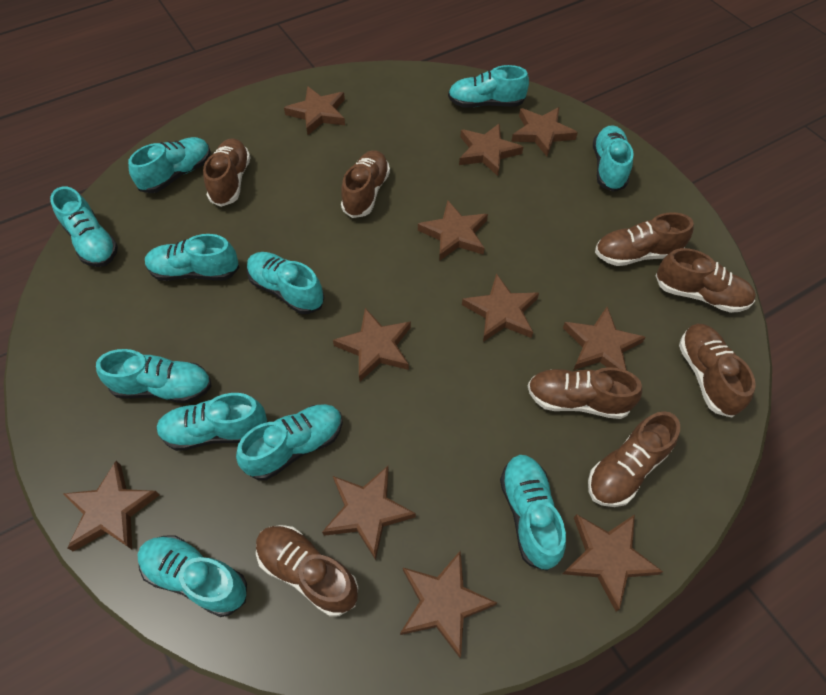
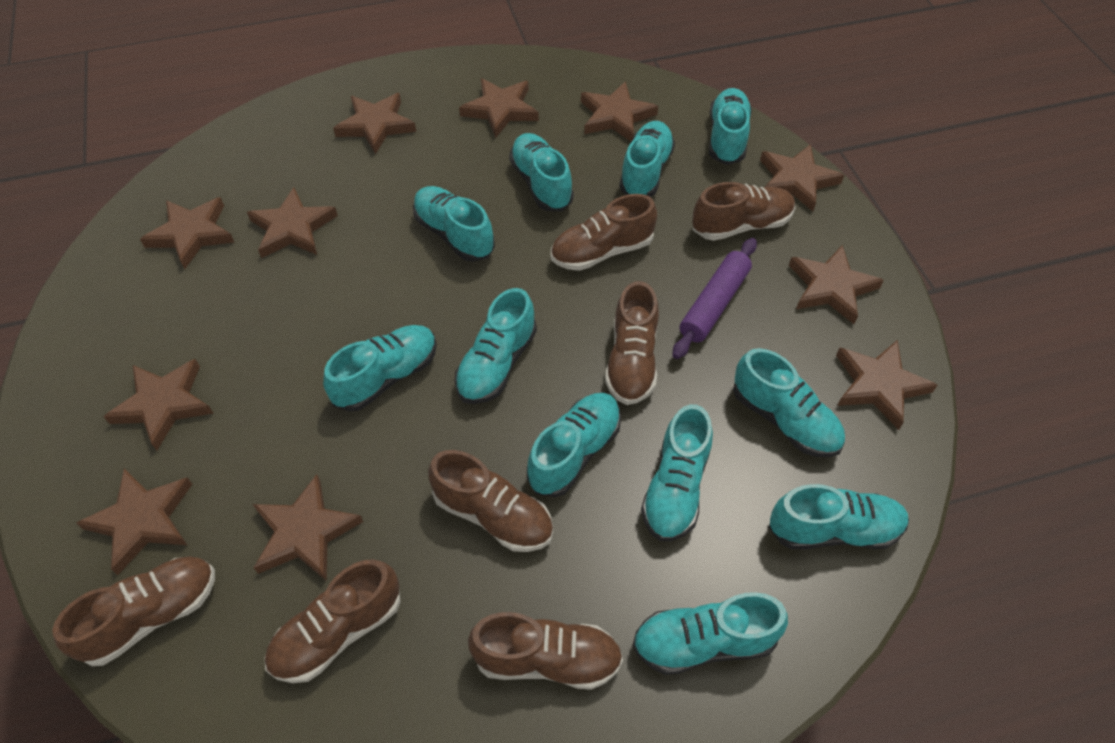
brown shoe: [203,138,251,207] [256,525,358,617] [341,150,390,218] [528,367,642,419] [588,411,680,507] [595,212,694,266] [655,248,756,313] [679,324,756,418] = 8 -> [52,556,215,666] [265,559,401,683] [428,450,553,552] [468,612,623,690] [551,194,657,271] [605,281,659,405] [692,182,795,241] = 7
purple rolling pin: none = 0 -> [673,238,757,359] = 1

